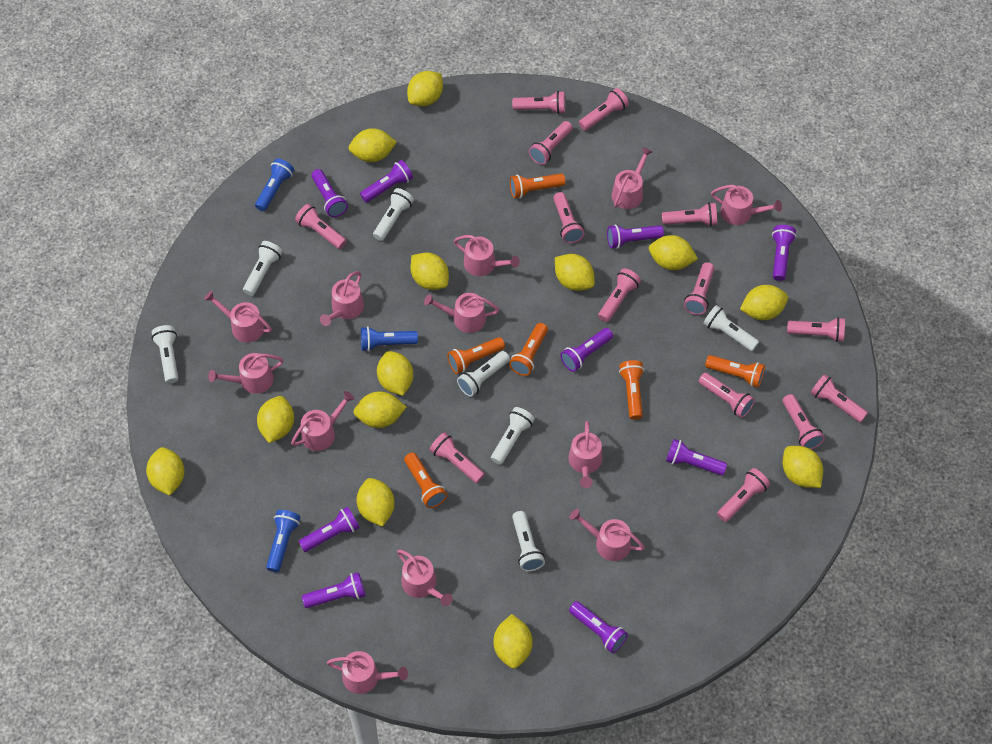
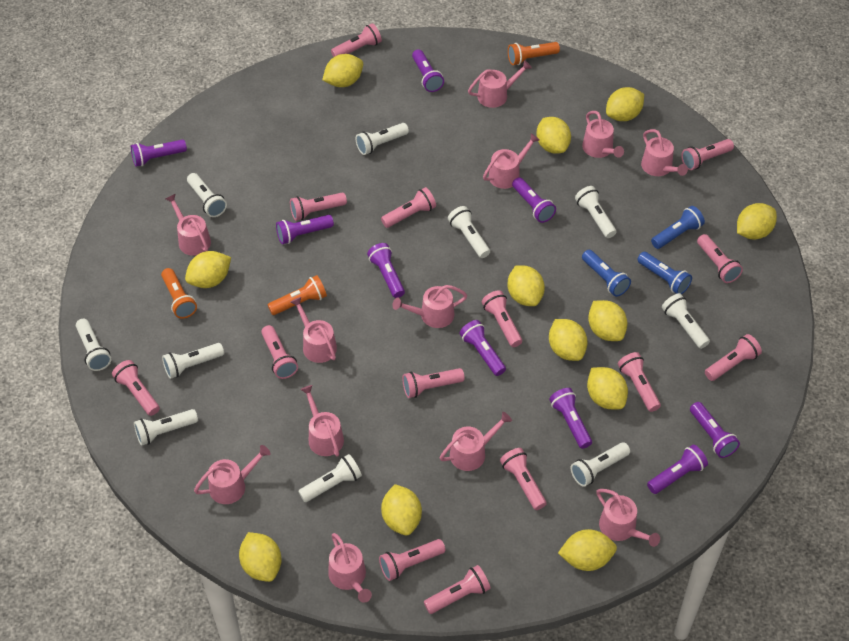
orange flashlight: [404,452,447,508] [447,337,505,374] [509,323,548,376] [510,174,565,198] [619,360,644,420] [705,355,765,388] = 6 -> [161,268,197,319] [268,275,327,315] [508,42,560,65] = 3
white flashlight: [152,325,178,384] [243,241,282,296] [373,188,414,241] [457,351,510,397] [491,407,535,465] [512,511,545,571] [703,305,759,351] = 7 -> [76,319,112,371] [134,409,198,446] [162,343,224,379] [187,173,227,217] [298,454,362,502] [355,123,409,155] [448,206,490,258] [571,442,630,487] [575,186,616,238] [662,293,710,349] = 10
yellow lemon: [146,447,185,496] [257,396,294,443] [348,128,397,162] [353,391,406,428] [357,478,395,527] [377,351,413,396] [407,71,443,106] [411,252,449,290] [493,614,533,668] [555,254,595,291] [649,235,698,270] [740,285,788,320] [783,446,823,488] = 13 -> [185,251,231,288] [239,532,282,582] [322,54,363,87] [381,484,422,535] [507,265,545,306] [536,117,571,153] [549,319,588,361] [558,529,617,571] [587,367,628,409] [588,300,628,341] [606,87,644,121] [737,203,777,239] = 12

